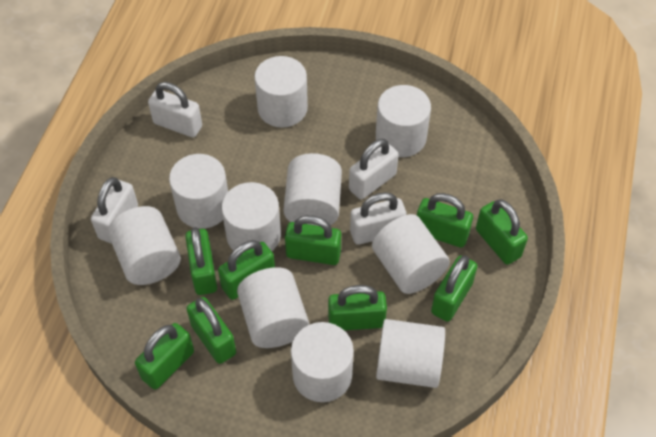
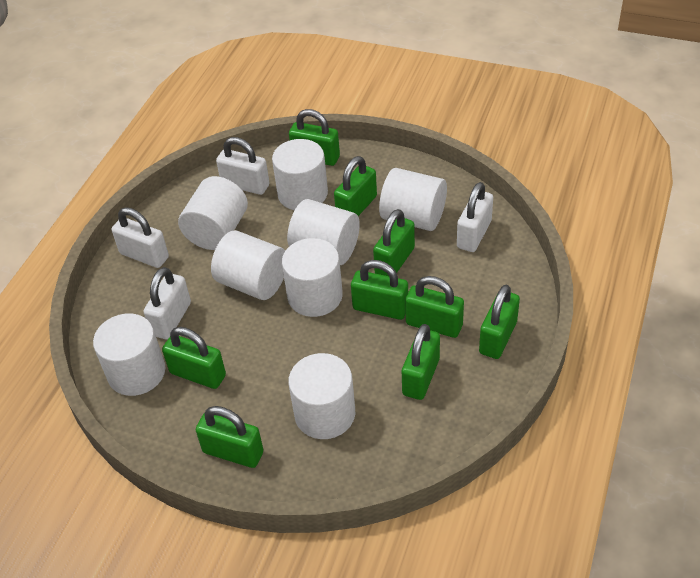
white cylinder: [108,206,181,285] [169,154,228,229] [221,182,281,251] [237,267,309,348] [254,56,308,128] [283,153,342,226] [291,322,354,402] [372,214,450,294] [376,85,431,157] [376,319,445,388] = 10 -> [93,313,165,396] [178,176,248,250] [211,230,285,300] [272,139,328,210] [282,238,343,317] [287,199,360,265] [288,353,355,439] [379,168,447,231] = 8

